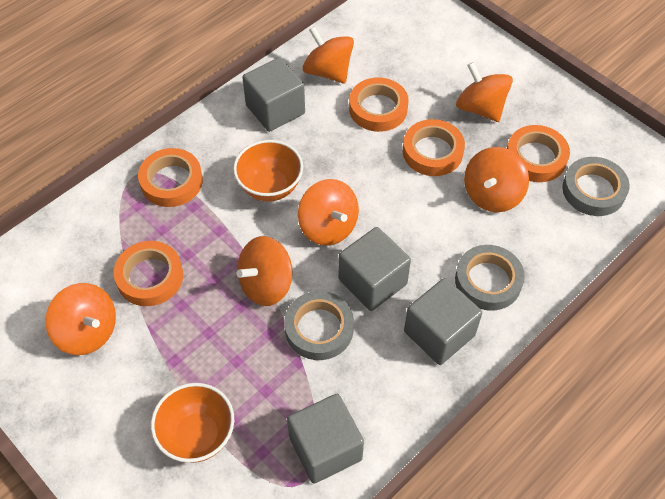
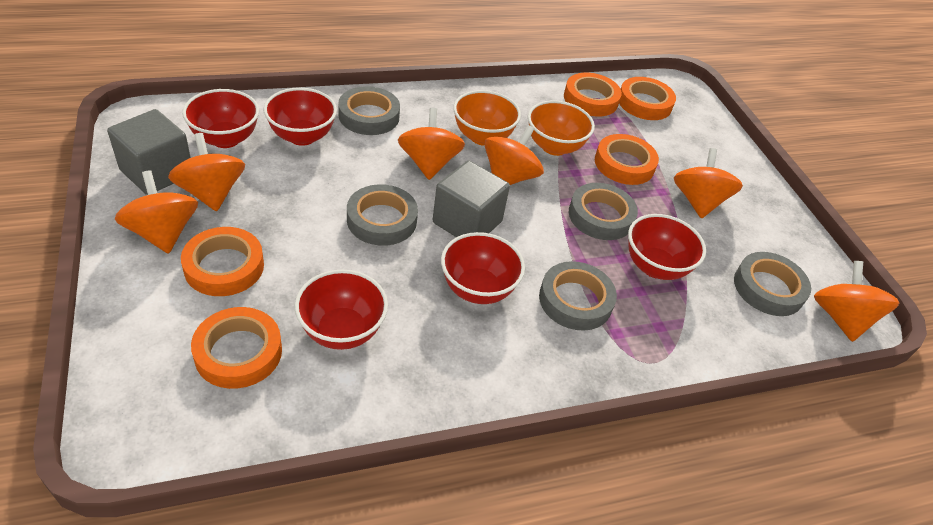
grey cube: [242,57,305,132] [287,394,364,484] [339,227,411,311] [404,278,482,365] = 4 -> [107,109,191,195] [433,160,510,237] = 2
grey tape: [284,291,354,360] [455,245,525,311] [562,157,630,216] = 3 -> [338,86,400,135] [347,184,418,246] [539,261,617,331] [569,183,638,240] [734,252,811,316] = 5
red bowl: none = 0 -> [182,89,259,148] [263,88,337,146] [295,270,388,350] [441,232,525,304] [628,214,706,280] = 5

